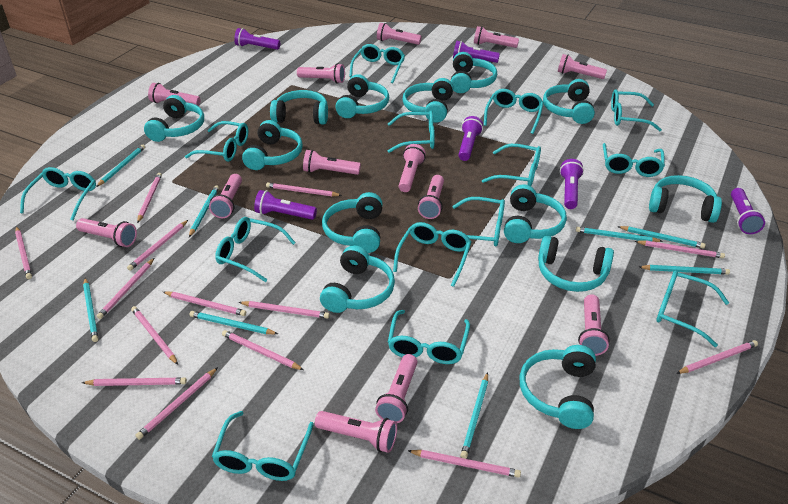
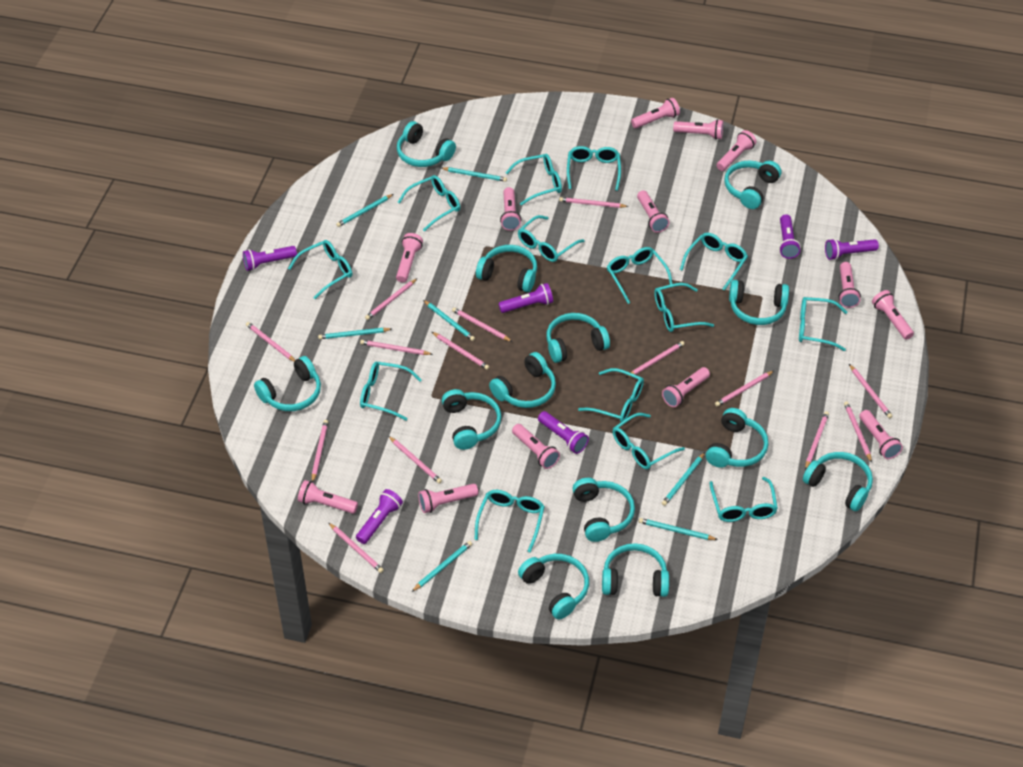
turquoise pencil: [83,278,98,342] [96,145,145,187] [189,185,219,237] [189,311,278,334] [461,372,488,459] [576,227,662,242] [618,226,706,249] [639,265,730,275] = 8 -> [318,328,391,339] [336,194,393,227] [412,541,472,592] [423,300,475,341] [441,167,507,182] [639,518,718,540] [662,452,705,506] = 7

